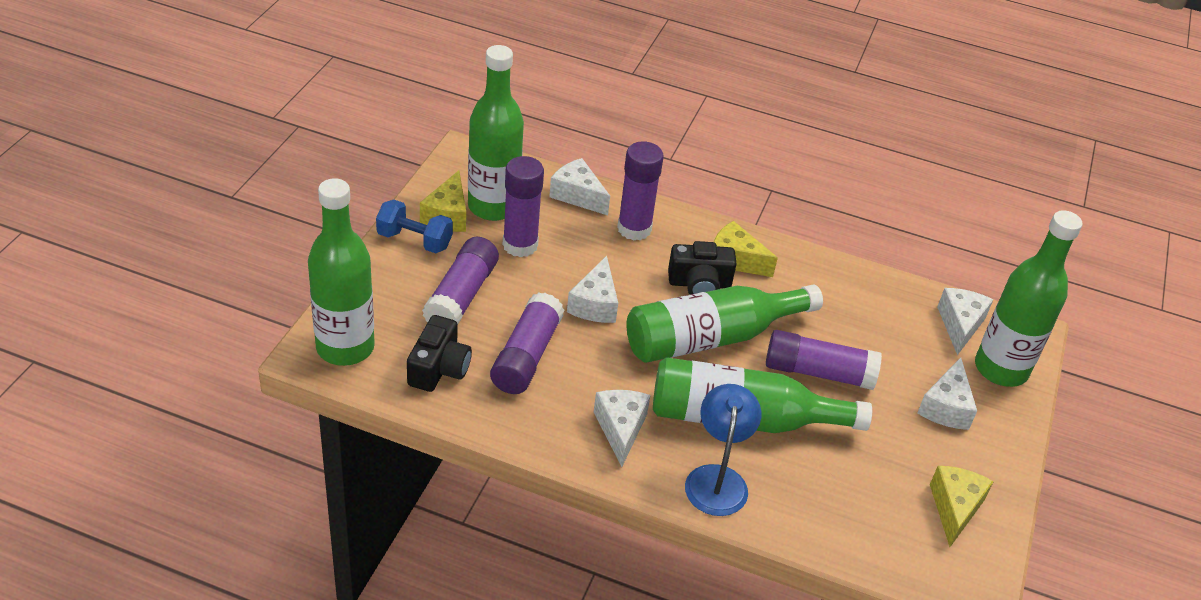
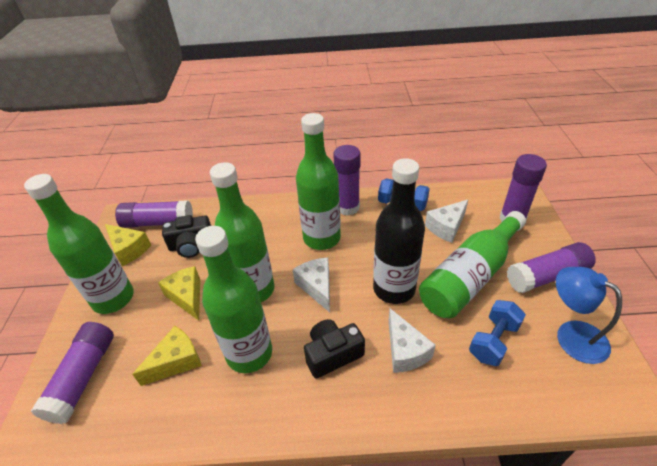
black bottle: none = 0 -> [373,158,425,304] = 1
blue dumbbell: [376,200,453,253] = 1 -> [378,178,430,211] [469,300,526,366] = 2
white cheese: [549,158,610,215] [567,256,618,323] [594,390,650,467] [917,357,977,430] [937,288,993,355] = 5 -> [293,258,330,312] [388,308,436,373] [425,200,468,243] = 3

